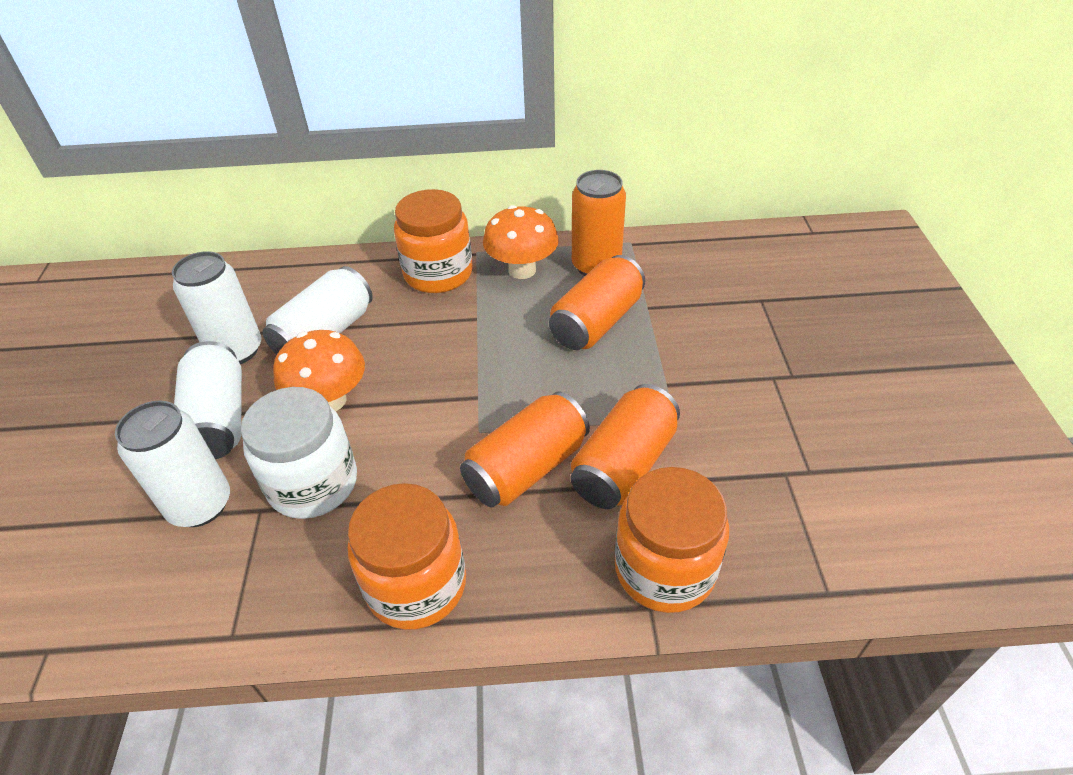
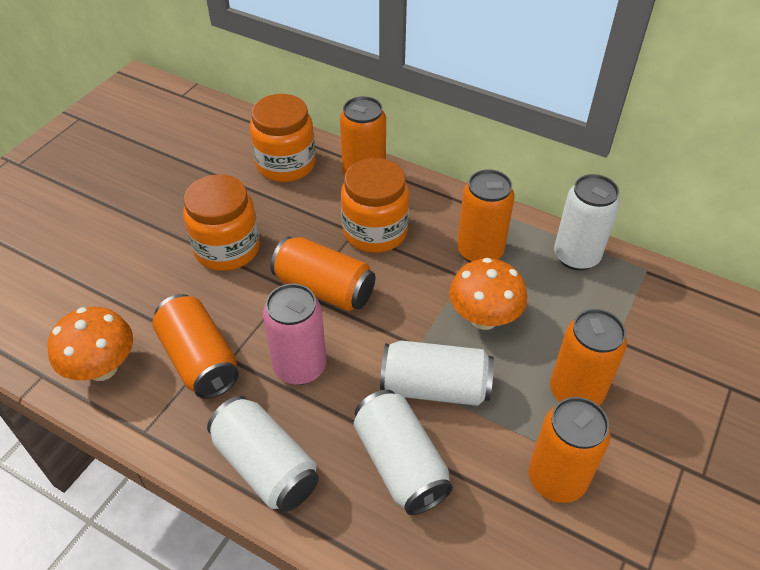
orange can: [460,392,590,507] [549,255,645,350] [571,384,680,509] [572,170,626,276] = 4 -> [152,294,239,399] [271,236,375,311] [340,96,386,177] [457,169,515,262] [529,397,611,503] [550,309,627,405] = 6
pink can: none = 0 -> [263,284,326,385] = 1
white jar: [241,387,357,519] = 1 -> none = 0

